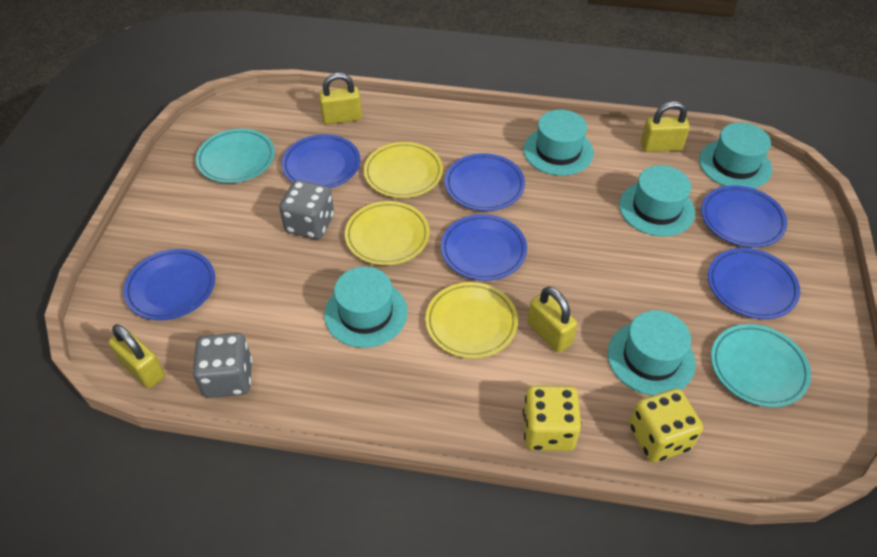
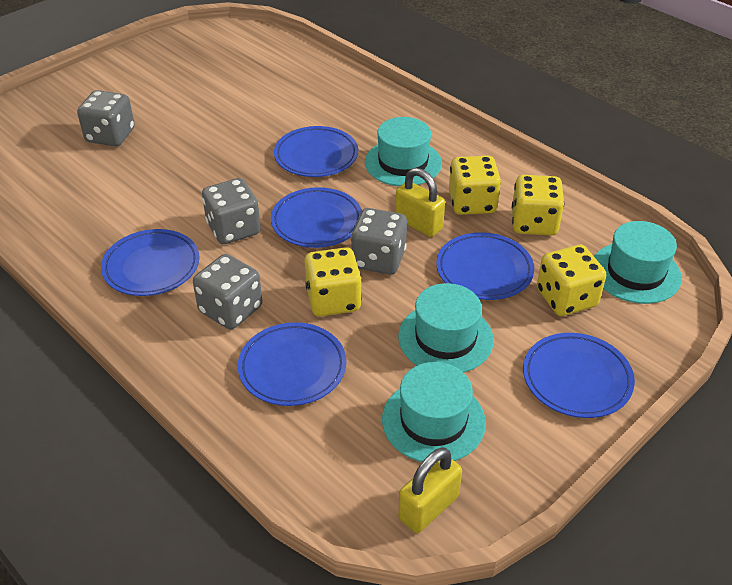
grey dice: [193,333,252,398] [279,180,334,239] = 2 -> [77,90,135,147] [193,254,262,329] [202,178,261,244] [351,208,407,275] = 4
turquoise hat: [324,267,408,348] [524,110,594,176] [608,310,696,396] [619,165,695,237] [699,123,772,189] = 5 -> [365,117,442,186] [382,362,486,462] [398,283,494,373] [594,221,682,304] = 4
turquoise plate: [196,129,275,183] [711,324,811,407] = 2 -> none = 0
yellow dice: [523,385,582,451] [629,389,703,463] = 2 -> [305,247,362,316] [449,156,501,215] [512,175,564,236] [537,245,606,316] = 4
yellow padlock: [109,324,165,388] [319,73,362,124] [527,287,577,353] [641,101,690,152] = 4 -> [395,168,445,237] [398,448,462,533] = 2
yellow plate: [345,201,430,265] [364,142,443,198] [425,282,518,359] = 3 -> none = 0

